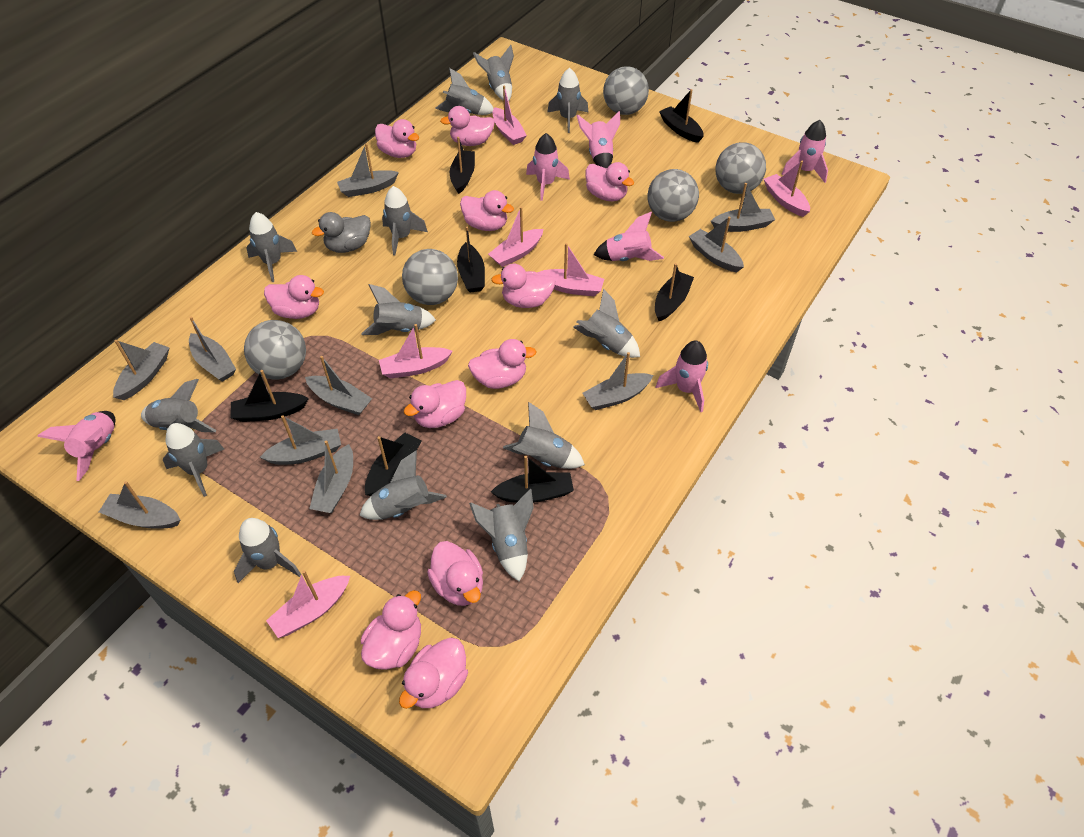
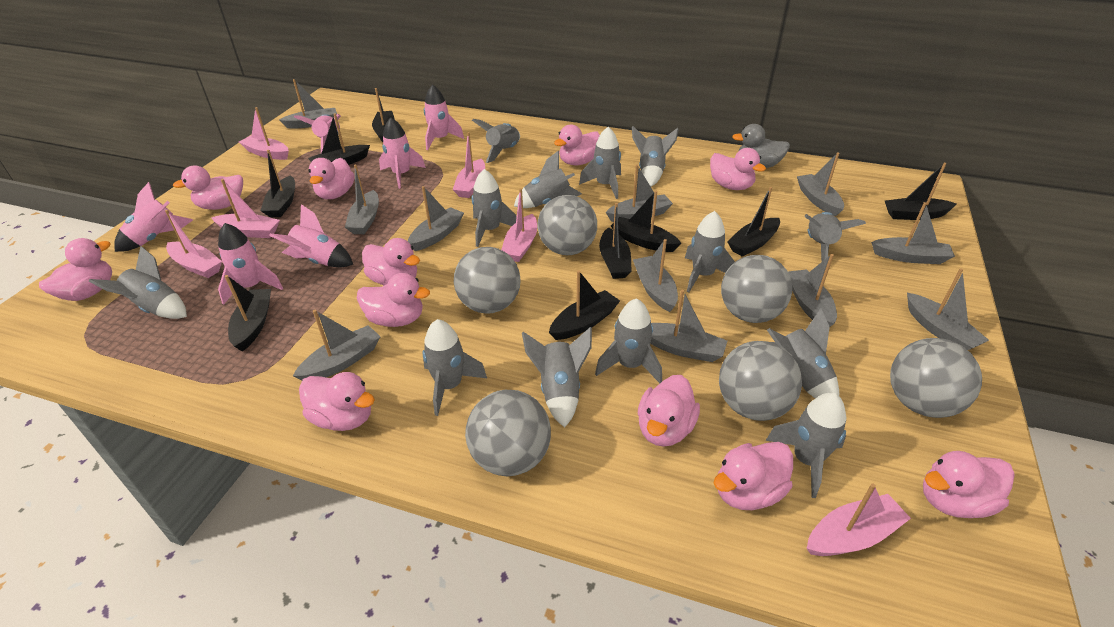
black boat: [230,370,309,422] [365,432,421,496] [450,137,475,194] [457,227,485,293] [491,455,574,503] [655,263,694,321] [659,89,704,143] = 7 -> [225,275,271,352] [260,150,295,217] [308,114,370,165] [372,88,395,142] [549,270,620,340] [599,203,632,279] [611,191,681,252] [727,187,780,257] [885,163,957,220] = 9
grey ball: [244,320,306,379] [402,249,458,305] [603,66,649,115] [647,169,699,222] [715,142,766,194] = 5 -> [454,247,521,313] [465,390,551,477] [537,195,597,255] [719,341,802,421] [721,255,792,323] [890,338,982,418] = 6
grey boat: [99,481,180,529] [113,340,169,400] [189,317,236,382] [260,415,341,465] [305,356,372,415] [309,440,353,513] [337,143,399,197] [583,352,653,410] [689,217,744,272] [711,183,775,232] = 10 -> [279,79,337,129] [293,310,381,380] [345,164,379,234] [408,186,464,251] [605,165,673,222] [633,239,678,312] [650,290,727,362] [788,254,837,326] [797,152,844,216] [871,202,955,264] [907,268,989,350] = 11

